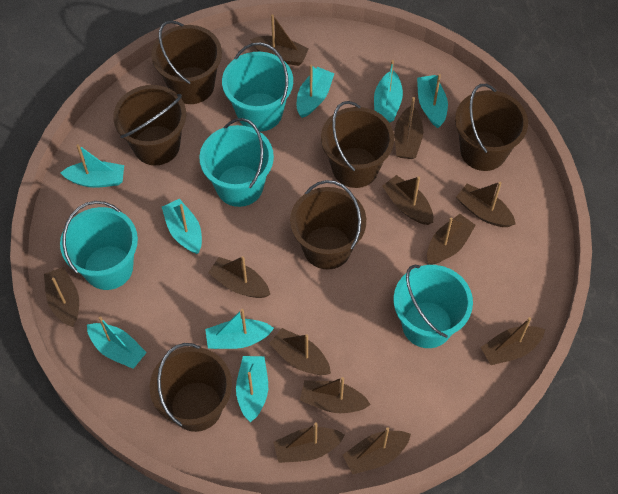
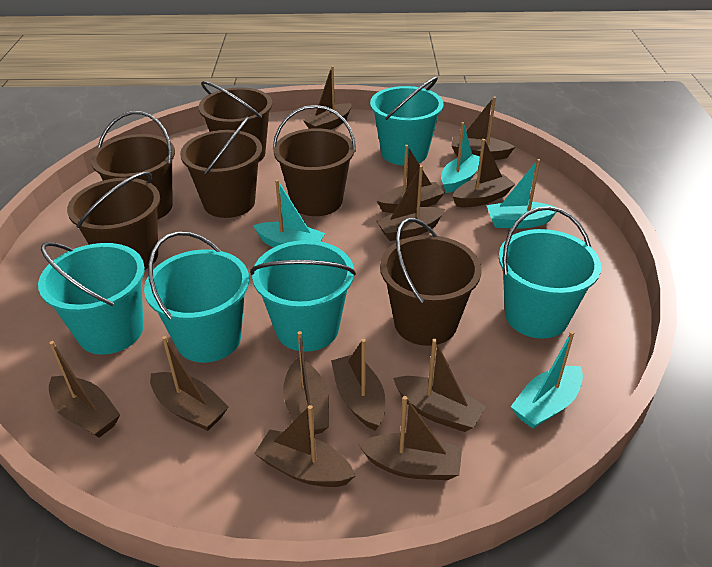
turquoise boat: [61,144,124,188] [87,316,147,369] [162,199,202,254] [205,309,274,349] [236,356,268,422] [297,65,335,118] [374,60,403,122] [417,74,448,128] = 8 -> [253,180,325,248] [441,122,480,193] [486,159,556,229] [511,331,583,429] = 4
turquoise bucket: [60,201,138,290] [199,118,274,207] [222,42,293,132] [394,265,473,348] = 4 -> [38,242,145,355] [144,231,249,363] [250,240,356,352] [370,76,444,165] [499,206,601,338] = 5

